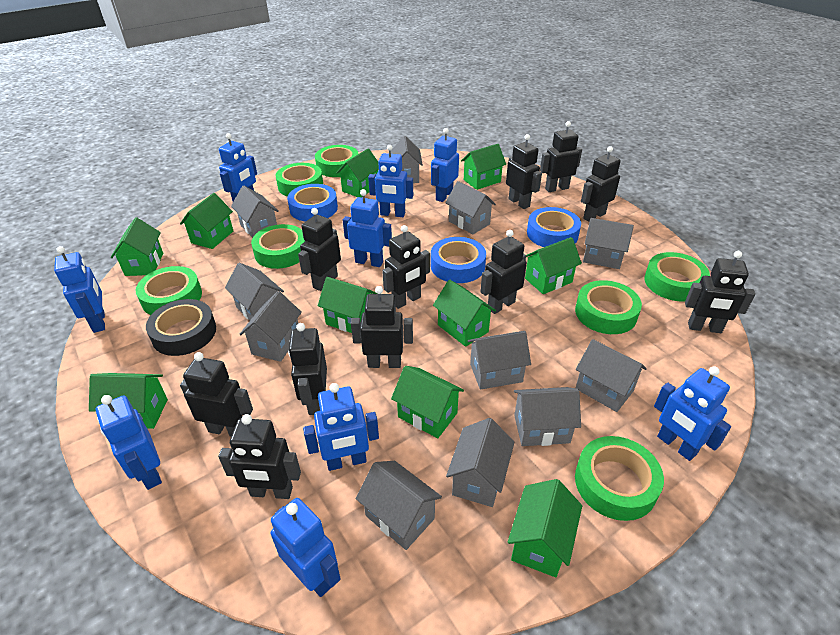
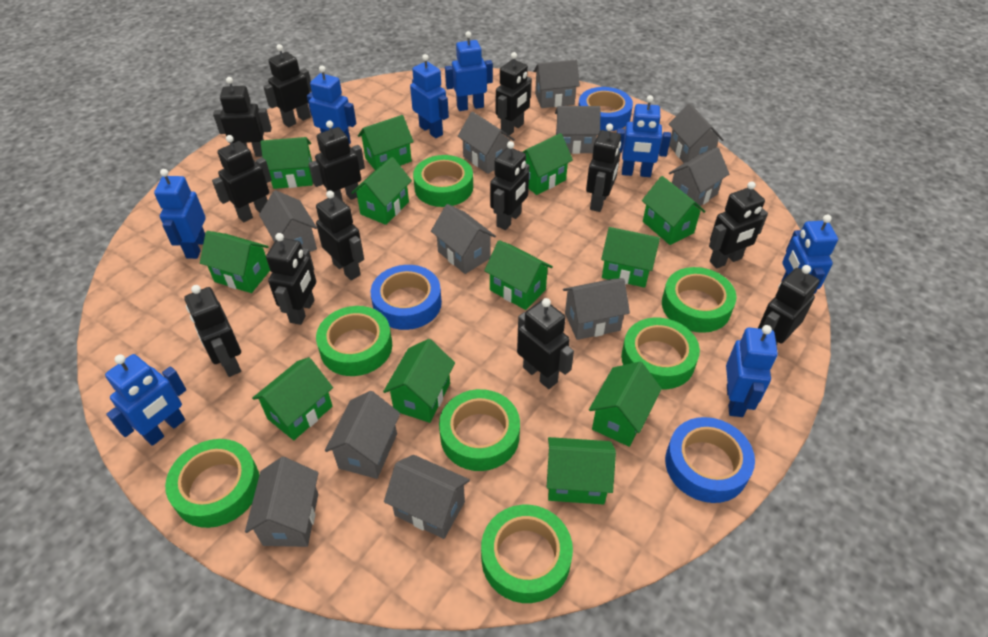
black robot: [180,352,253,437] [218,414,301,499] [288,323,327,415] [298,208,341,291] [351,286,413,368] [382,225,430,309] [480,230,527,314] [506,134,542,209] [540,121,582,192] [581,146,621,222] [685,251,755,333] = 11 -> [184,285,241,377] [212,135,272,223] [213,77,272,157] [263,44,311,127] [266,233,316,325] [308,121,365,201] [316,191,364,280] [490,141,530,230] [496,52,532,136] [517,298,574,389] [586,123,621,212] [709,181,768,269] [758,265,819,345] = 13
black tape: [146,299,216,356] = 1 -> none = 0
blue robot: [54,246,105,333] [96,395,162,490] [219,133,257,201] [271,498,341,597] [303,383,379,471] [343,189,392,267] [368,145,413,217] [431,128,459,202] [654,366,731,461] = 9 -> [105,354,186,446] [154,169,206,259] [307,66,356,145] [410,54,449,138] [445,31,493,111] [617,95,671,177] [726,325,778,417] [781,215,838,294] = 8
green house: [89,373,168,429] [111,217,163,276] [180,193,233,249] [318,277,377,333] [336,149,379,197] [391,366,464,438] [433,280,496,347] [461,144,506,190] [507,479,582,577] [525,237,582,294] = 10 -> [200,231,270,293] [252,357,333,440] [261,137,313,189] [351,157,412,225] [358,115,414,170] [383,339,455,423] [484,240,553,310] [523,133,573,195] [547,437,616,505] [589,361,662,447] [601,227,660,288] [642,176,706,245] = 12

